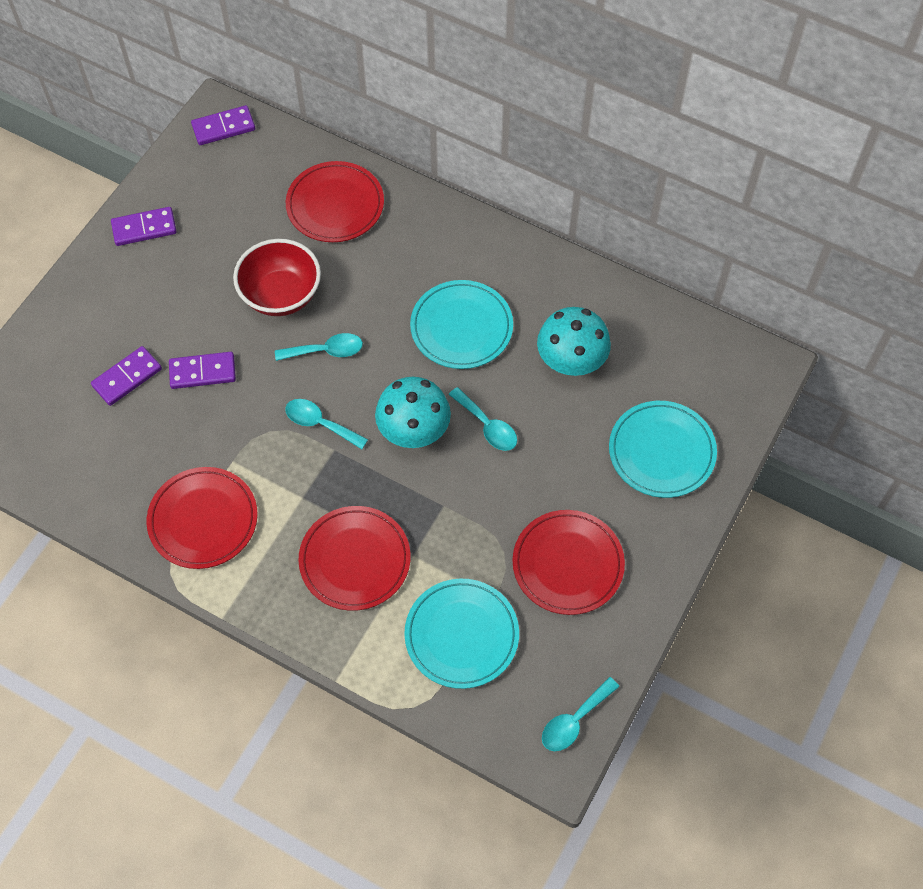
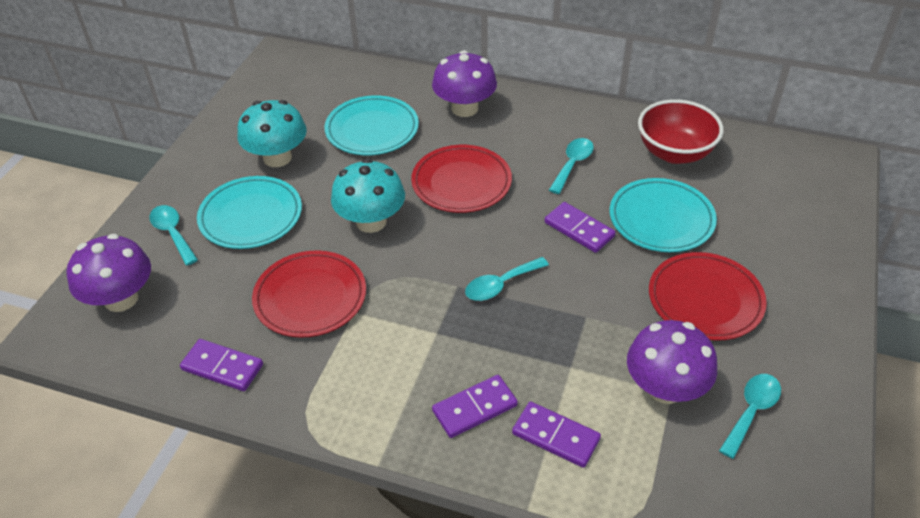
purple mushroom: none = 0 -> [67,234,151,312] [432,50,497,117] [627,320,717,404] = 3
red plate: [147,467,258,569] [286,161,384,242] [298,506,411,611] [512,510,625,615] = 4 -> [252,250,366,338] [411,145,512,213] [649,252,767,341] = 3

